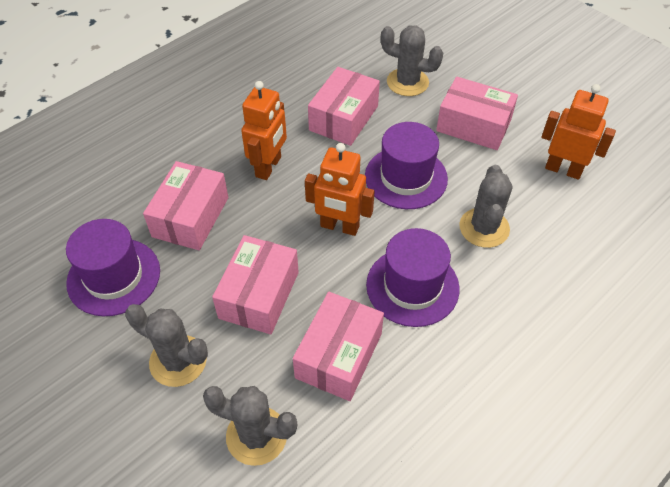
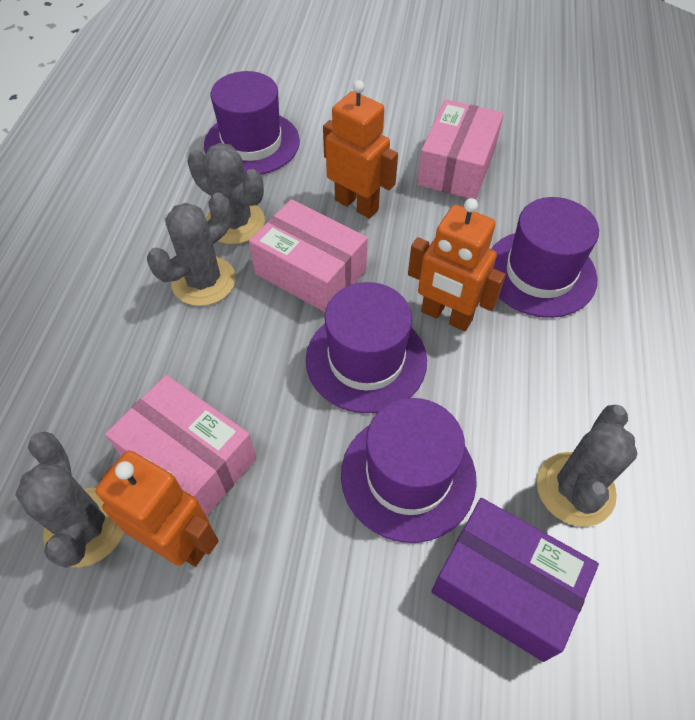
pink box: [143,161,228,250] [212,235,299,334] [293,292,384,401] [308,67,380,146] [436,77,518,150] = 5 -> [105,375,257,516] [249,199,368,312] [417,99,504,200] = 3
purple box: none = 0 -> [431,498,599,662] = 1
purple hat: [66,219,160,316] [365,122,448,209] [366,228,460,327] = 3 -> [204,71,300,175] [306,282,427,413] [341,398,477,543] [491,197,599,318] = 4

